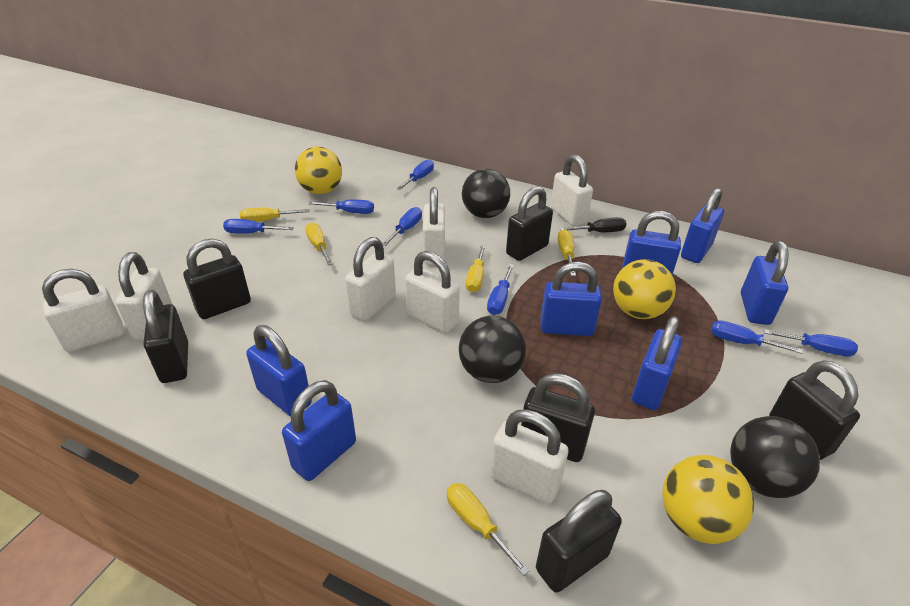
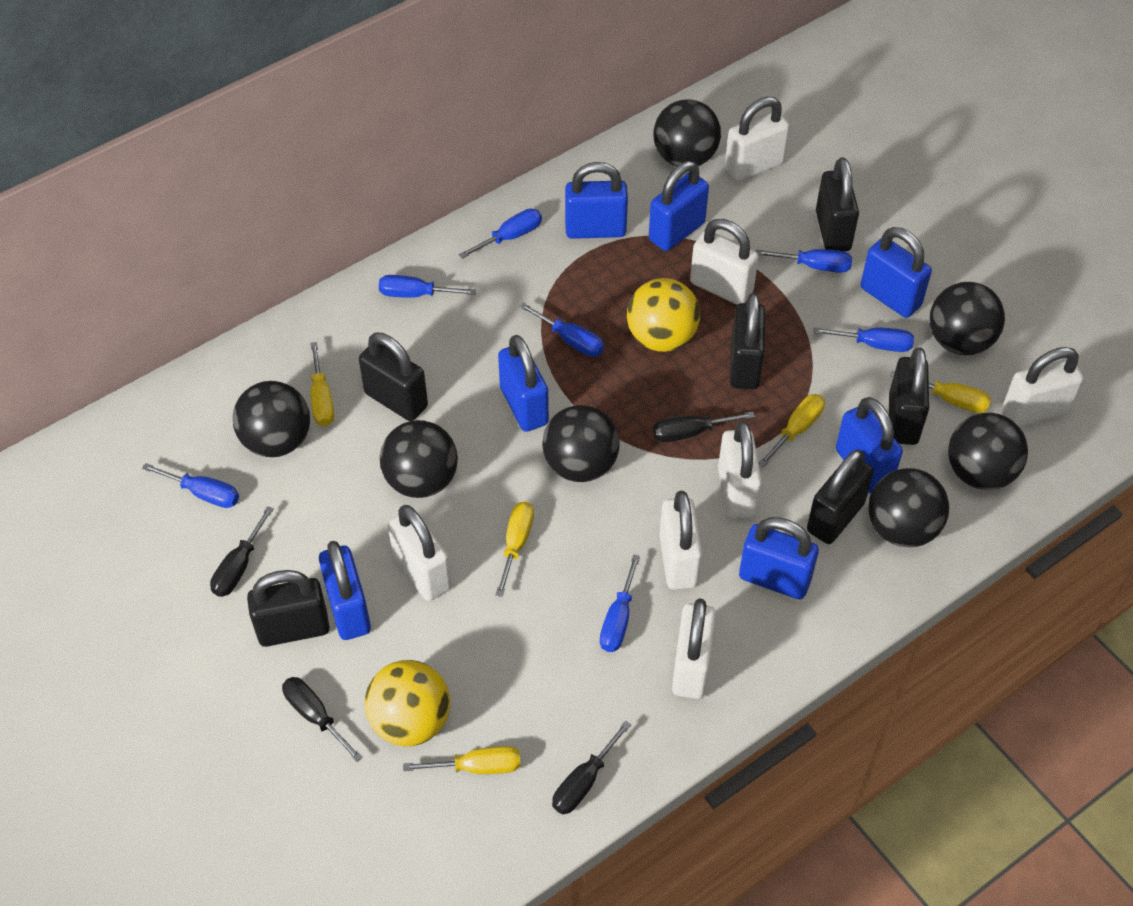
black ball: [459,316,526,383] [462,169,510,218] [730,416,820,498] = 3 -> [233,381,310,457] [380,420,458,498] [542,405,620,482] [653,99,721,166] [868,468,949,547] [930,282,1005,355] [948,413,1028,490] = 7
black screwdriver: [560,217,627,232] = 1 -> [210,506,274,597] [282,677,363,762] [552,720,631,814] [653,411,755,442] = 4
yellow ball: [295,147,342,194] [613,259,676,319] [662,455,754,544] = 3 -> [365,660,450,746] [627,278,700,352] = 2

